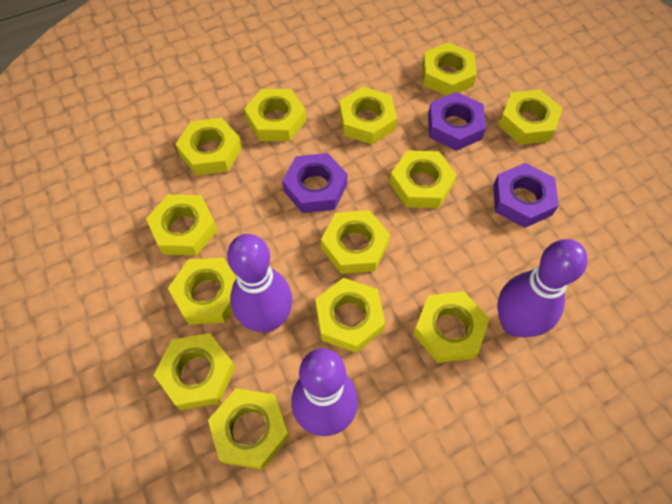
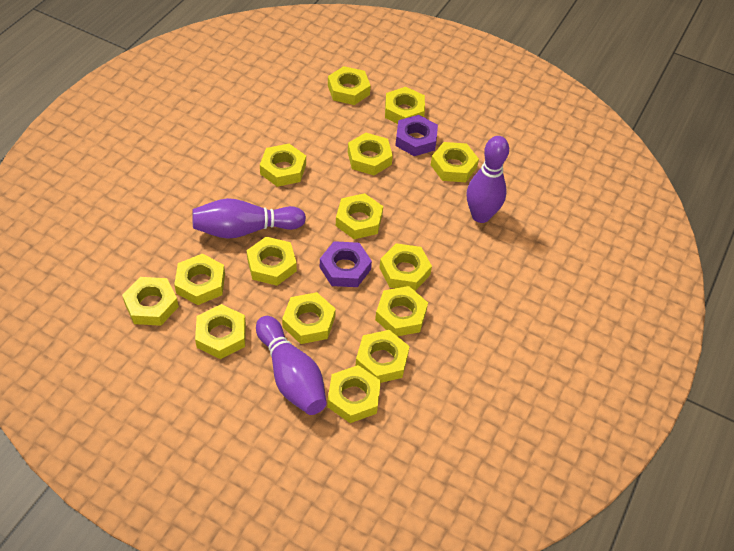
purple nut: [282,153,347,213] [428,92,486,151] [493,163,559,228] = 3 -> [320,241,372,287] [395,115,438,156] = 2
yellow nut: [146,194,218,256] [154,333,235,410] [168,258,236,325] [176,118,242,175] [208,388,289,470] [244,89,306,141] [315,278,385,353] [321,210,390,274] [339,87,397,144] [390,150,457,208] [413,291,489,363] [422,42,477,96] [499,89,562,145] = 13 -> [122,277,179,326] [174,253,225,305] [195,304,246,359] [247,237,297,286] [260,144,306,187] [282,292,336,344] [327,365,381,423] [328,66,371,105] [336,193,383,239] [348,133,393,175] [356,330,410,383] [375,286,428,336] [379,243,432,291] [385,87,425,124] [431,142,479,182] = 15

